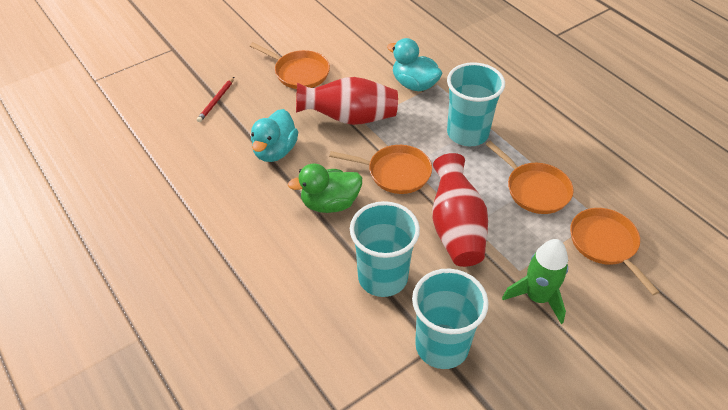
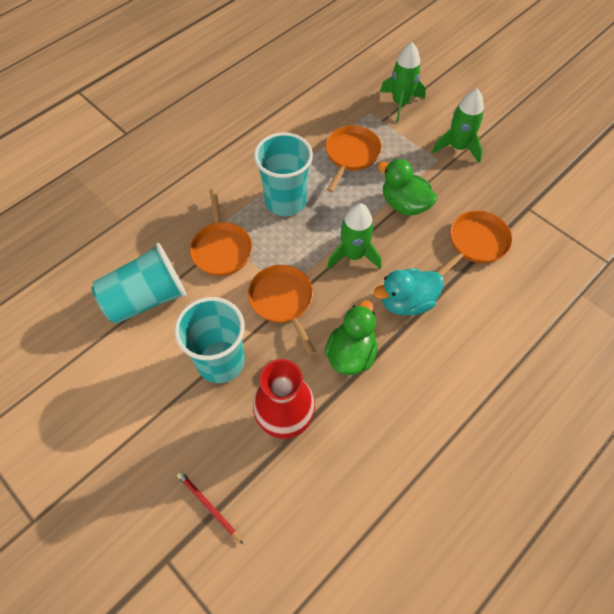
green duck: [288,163,362,213] = 1 -> [325,300,378,375] [378,159,437,215] = 2
green rocket: [502,239,568,324] = 1 -> [327,203,382,269] [380,42,426,122] [432,89,484,163] = 3
red vase: [296,77,398,125] [432,153,488,267] = 2 -> [253,359,315,439] = 1
turquoise duck: [251,109,298,162] [387,38,442,91] = 2 -> [374,268,444,315] = 1

